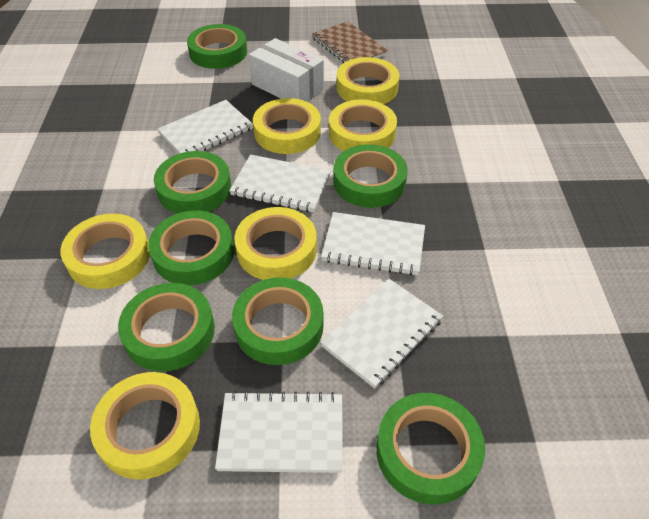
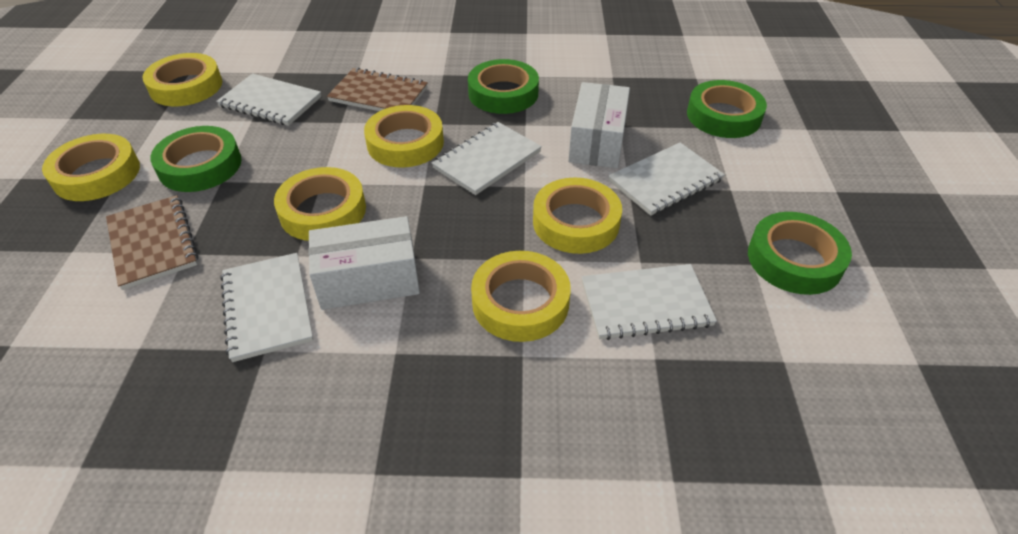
brown notebook: [312,21,388,63] = 1 -> [106,195,198,290] [327,68,428,111] = 2
green tape: [118,283,215,372] [148,211,234,285] [154,151,231,214] [187,24,247,69] [232,277,323,365] [333,144,408,208] [376,393,485,505] = 7 -> [150,126,242,192] [468,59,539,114] [687,80,767,138] [748,212,852,295] = 4
white box: [249,38,324,102] = 1 -> [308,216,420,310] [568,82,630,168] = 2

